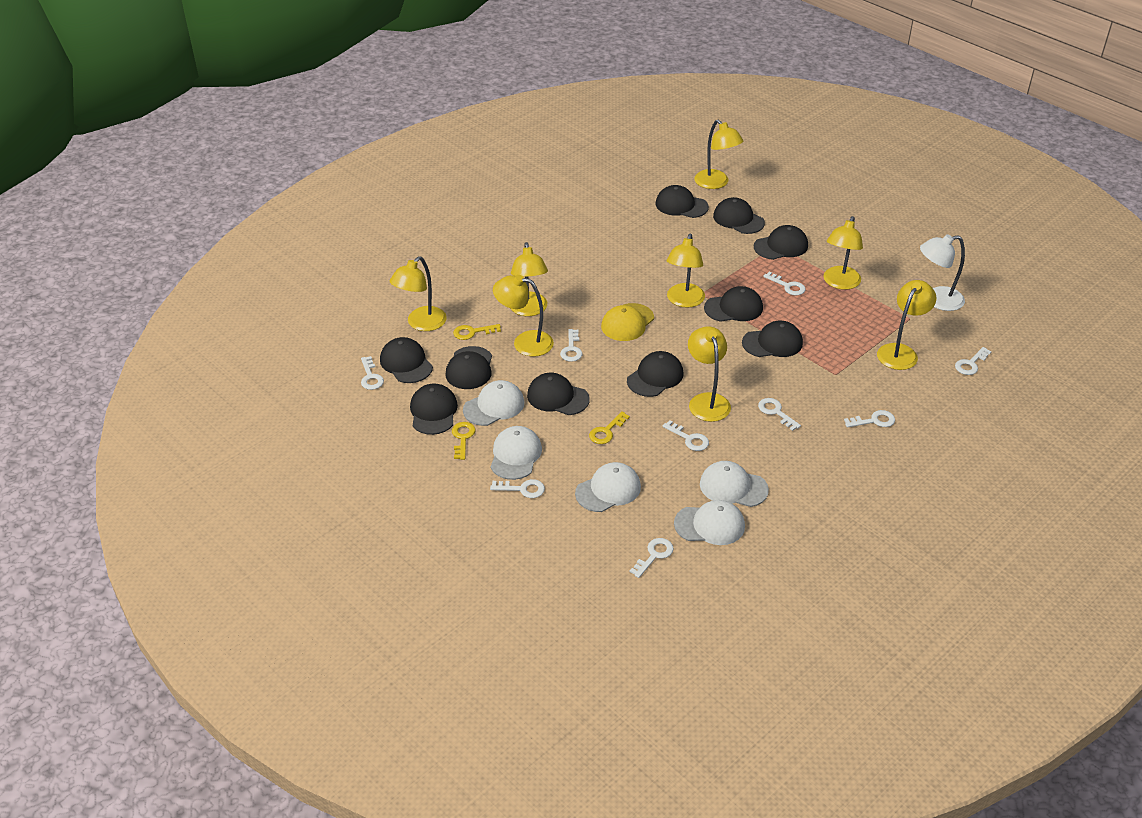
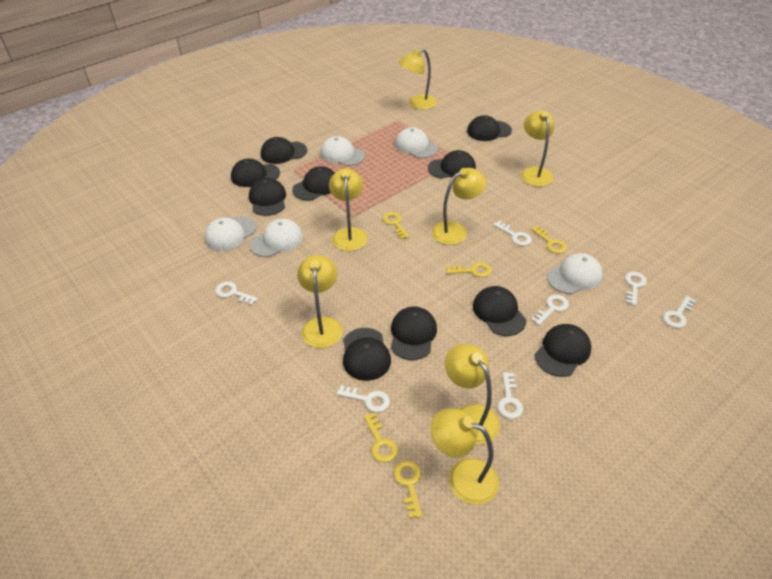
white key: [361,356,384,390] [490,479,545,498] [560,329,582,362] [630,538,674,578] [663,420,709,451] [758,398,801,431] [763,271,806,295] [844,410,895,428] [955,347,992,375] = 9 -> [215,282,258,306] [336,385,390,412] [494,221,532,246] [498,372,523,419] [531,295,569,326] [625,272,647,306] [663,296,696,328] = 7
white lamp: [920,234,965,311] = 1 -> none = 0
yellow cap: [601,303,654,341] = 1 -> none = 0
yellow key: [452,422,475,460] [453,324,501,340] [589,411,630,444] = 3 -> [364,413,398,463] [382,212,410,239] [394,461,422,518] [446,262,492,277] [531,226,567,254] = 5
yellow lamp: [390,256,447,331] [493,275,554,357] [510,242,548,316] [667,234,705,308] [688,326,731,422] [694,120,744,189] [823,216,863,290] [877,280,937,370] = 8 -> [297,255,343,348] [329,168,368,251] [399,49,437,109] [430,408,499,505] [432,168,487,245] [445,344,500,445] [521,110,554,187] = 7

